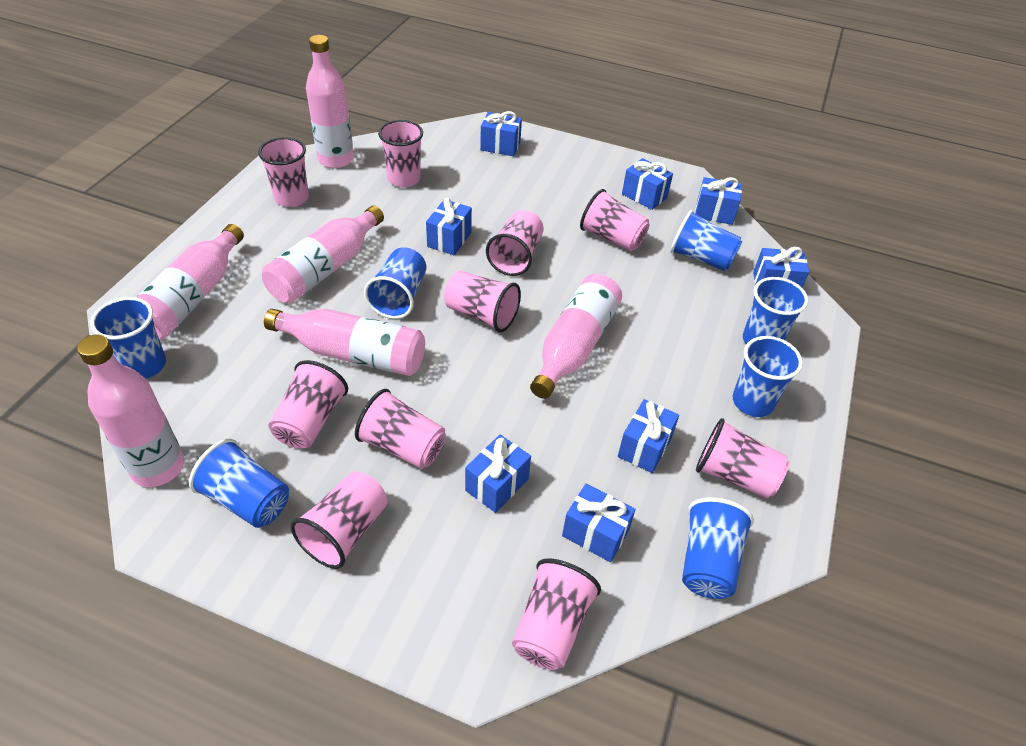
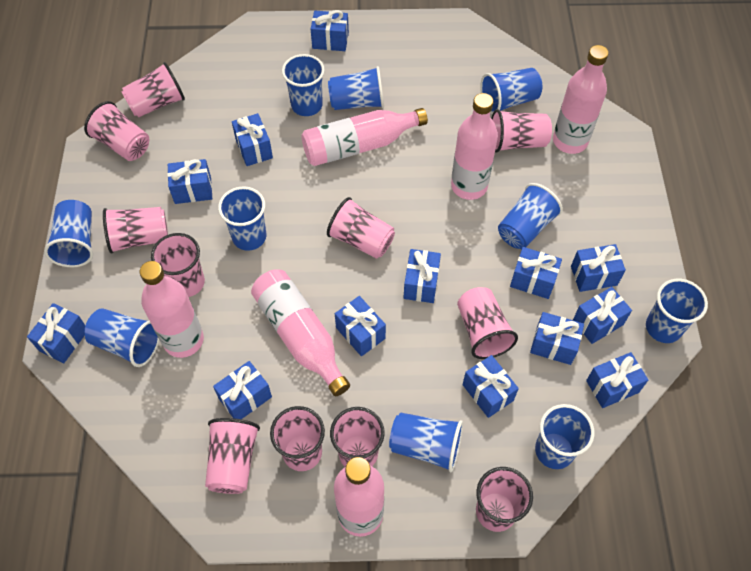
blue cup: [90,297,166,379] [189,439,289,528] [364,247,426,319] [670,210,742,271] [682,497,754,599] [733,336,803,417] [743,277,808,344] = 7 -> [44,200,93,267] [84,308,159,367] [218,186,266,251] [282,54,325,116] [328,66,384,110] [389,413,463,472] [480,68,542,114] [498,183,563,249] [535,404,595,469] [646,279,708,343] = 10
blue gift: [426,198,472,255] [465,434,531,513] [480,111,522,156] [562,484,636,562] [618,399,679,473] [622,158,673,210] [695,177,742,225] [753,247,809,288] = 8 -> [27,303,85,363] [167,159,212,204] [213,361,272,419] [232,113,273,166] [311,10,349,51] [335,296,386,356] [404,249,441,303] [463,355,519,418] [510,247,562,299] [530,312,584,365] [571,244,626,292] [573,287,632,344] [586,352,648,408] = 13
pink cup: [258,137,309,207] [269,360,348,449] [291,471,387,569] [355,389,446,469] [378,120,423,188] [444,271,521,332] [486,210,544,276] [512,558,601,670] [580,189,650,251] [696,418,789,498] = 10 -> [84,101,149,161] [103,207,168,254] [121,62,185,118] [151,233,205,297] [205,418,260,494] [270,406,325,471] [327,197,395,259] [330,407,385,467] [457,287,518,359] [476,467,533,532] [491,109,552,152] = 11

